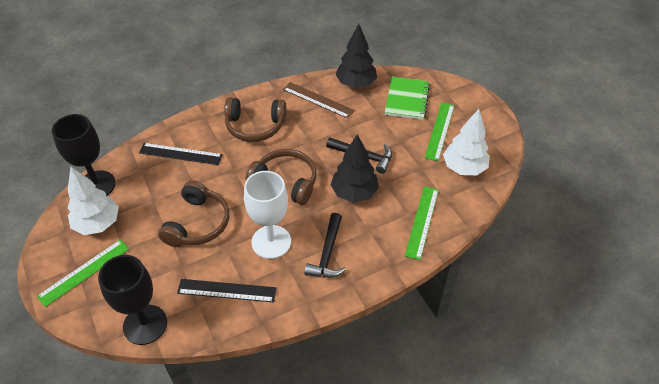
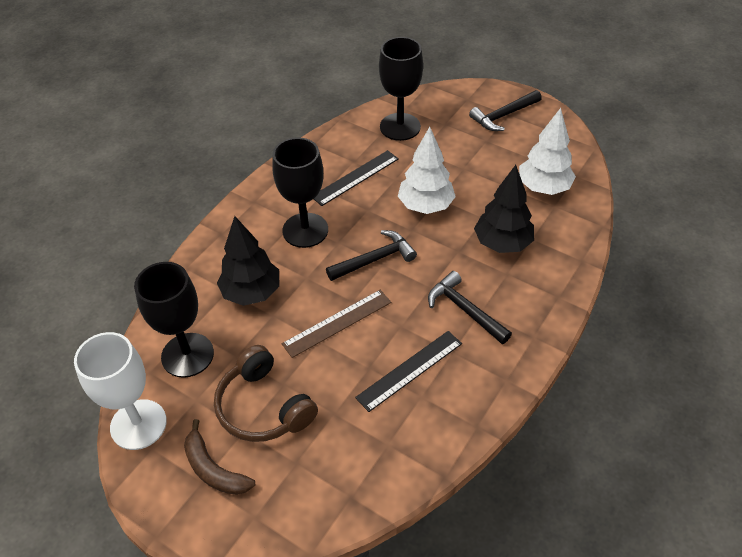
black goblet: [52,114,116,196] [98,255,167,345] = 2 -> [134,262,214,378] [272,137,328,248] [379,37,423,141] = 3
black hammer: [304,213,346,278] [326,138,392,174] = 2 -> [326,230,417,281] [428,271,512,344] [469,90,542,131] = 3
brown banana: none = 0 -> [184,419,255,495] = 1
brown headphones: [158,180,229,247] [224,97,286,142] [246,149,317,205] = 3 -> [214,345,318,442] = 1
green notebook: [385,77,430,120] = 1 -> none = 0
green ruler: [37,240,129,307] [405,186,439,260] [425,103,454,161] = 3 -> none = 0

